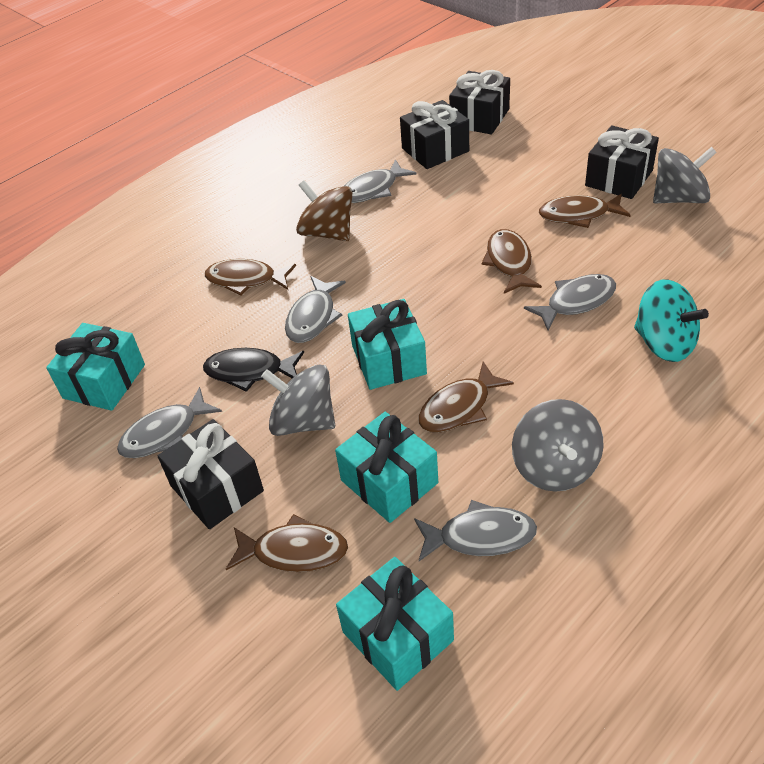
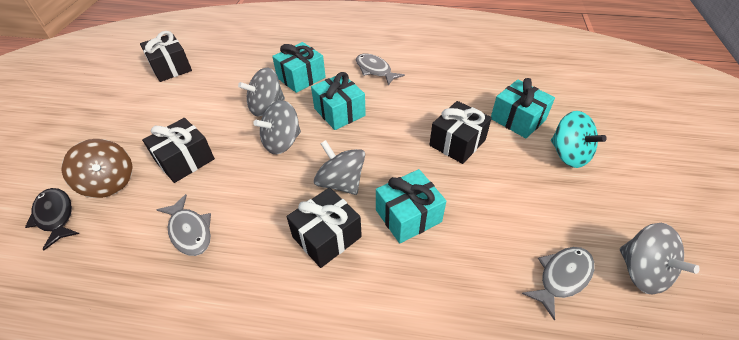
brown fish: [205,259,296,296] [226,514,348,572] [418,362,514,433] [481,229,542,294] [539,194,631,228] = 5 -> none = 0
grey fish: [117,387,222,458] [285,276,346,343] [344,159,416,203] [414,500,537,561] [524,274,616,331] = 5 -> [156,194,211,256] [356,54,405,85] [522,247,595,320] = 3
grey spinning top: [261,365,335,436] [512,399,604,492] [653,147,717,203] = 3 -> [238,68,285,116] [253,100,301,154] [314,140,365,195] [620,223,700,294] = 4

